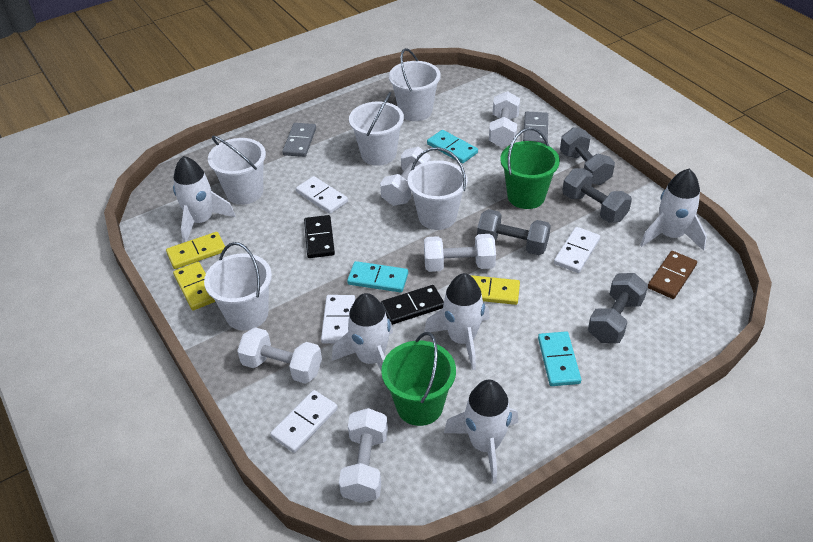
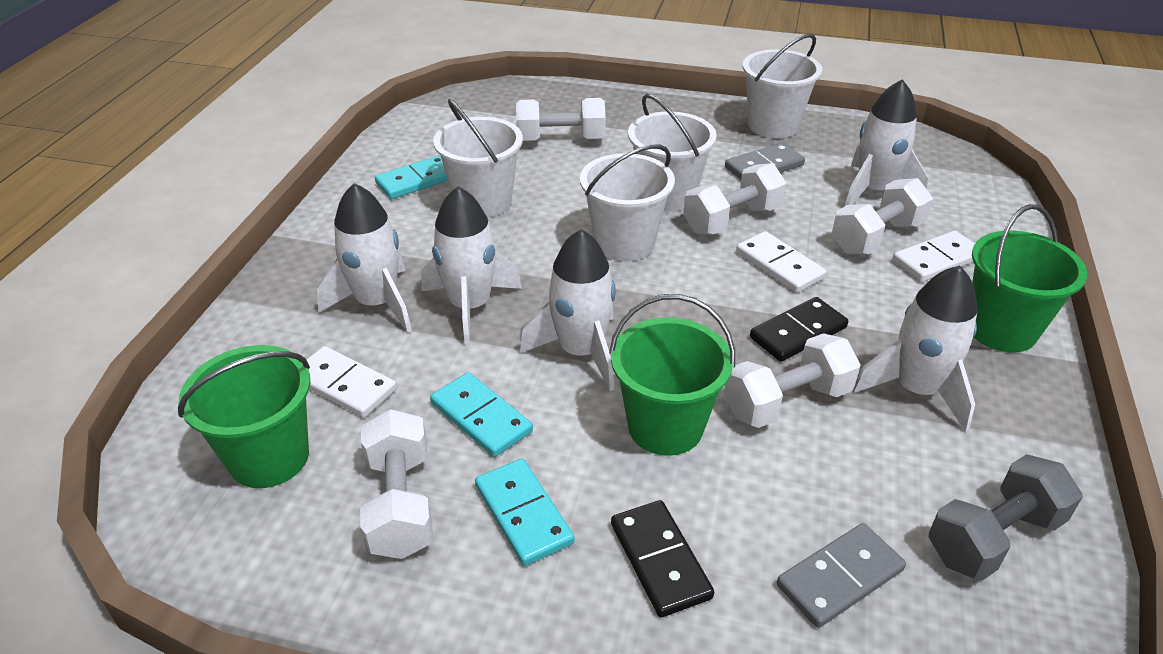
brown domino: [648,251,697,299] = 1 -> none = 0
green bucket: [381,332,456,426] [500,128,560,209] = 2 -> [178,345,310,488] [609,294,735,456] [972,204,1087,352] = 3
grey dumbbell: [477,209,551,255] [560,127,615,185] [562,168,632,223] [588,273,648,343] = 4 -> [929,454,1083,581] = 1
white bucket: [204,242,272,331] [208,136,266,205] [349,92,404,166] [389,48,441,121] [407,147,467,230] = 5 -> [433,99,523,217] [580,144,675,261] [628,94,717,212] [743,34,822,138] = 4
white domino: [270,390,338,453] [296,176,348,214] [321,295,355,343] [554,227,600,273] = 4 -> [306,346,397,418] [736,231,827,293] [892,230,975,282] = 3
yellow domino: [166,232,225,269] [173,262,216,311] [470,275,520,305] = 3 -> none = 0

